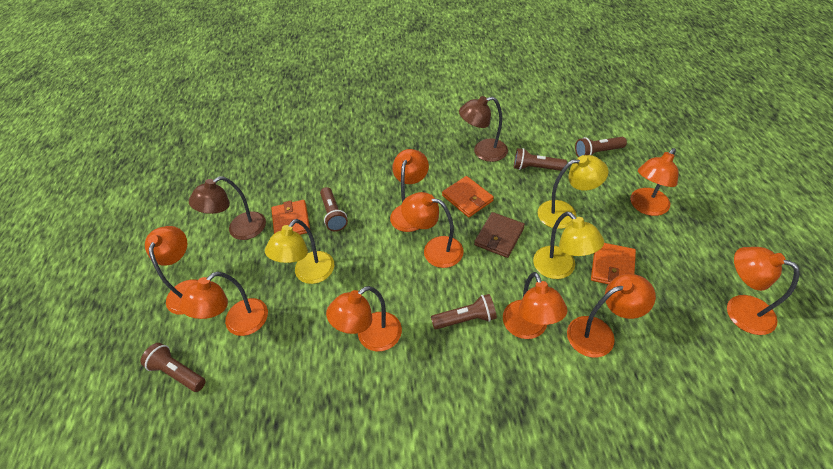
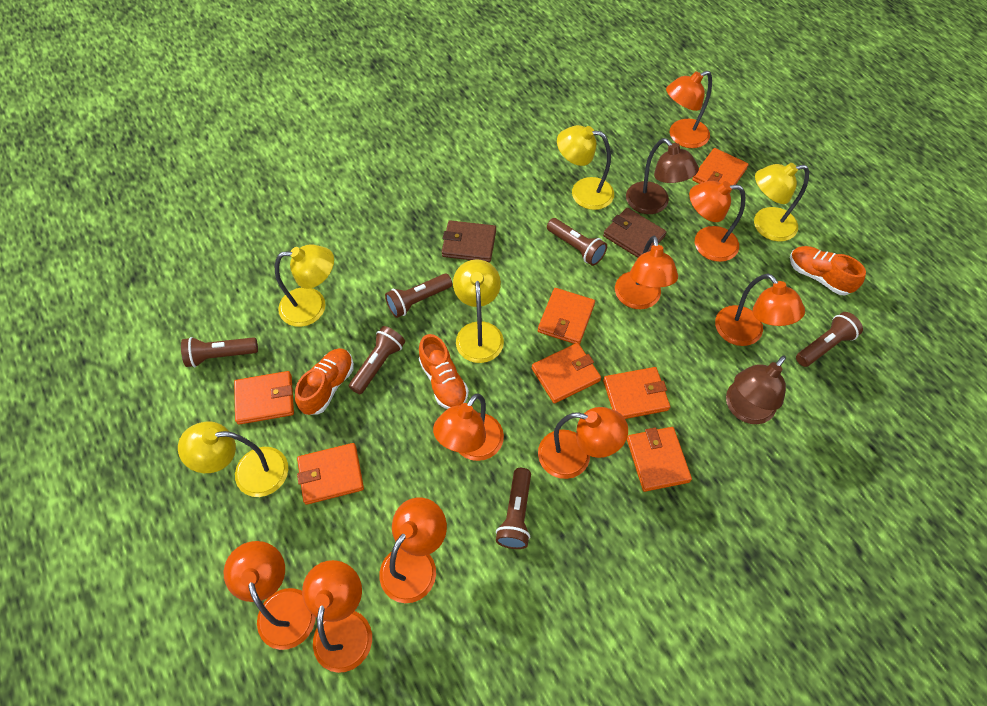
brown flashlight: [141,343,206,392] [320,187,348,231] [431,294,497,329] [514,148,567,171] [575,137,627,158] = 5 -> [181,337,258,367] [348,326,405,394] [385,274,452,318] [496,468,531,549] [547,218,607,266] [796,312,863,367] = 6
brown wallet: [474,212,525,258] = 1 -> [442,220,496,262] [603,208,667,258] = 2
orange shoe: none = 0 -> [295,348,354,415] [419,334,469,409] [790,246,866,295] = 3
orange wallet: [271,200,310,235] [442,176,494,217] [591,243,636,284] = 3 -> [234,371,294,425] [297,443,364,505] [532,343,601,404] [538,288,595,345] [603,367,670,419] [627,427,692,492] [692,148,749,193] = 7
yellow lamp: [265,219,334,284] [533,212,604,279] [538,155,608,229] = 3 -> [178,422,288,497] [275,244,334,327] [453,259,504,363] [557,125,614,210] [754,163,809,242] = 5

